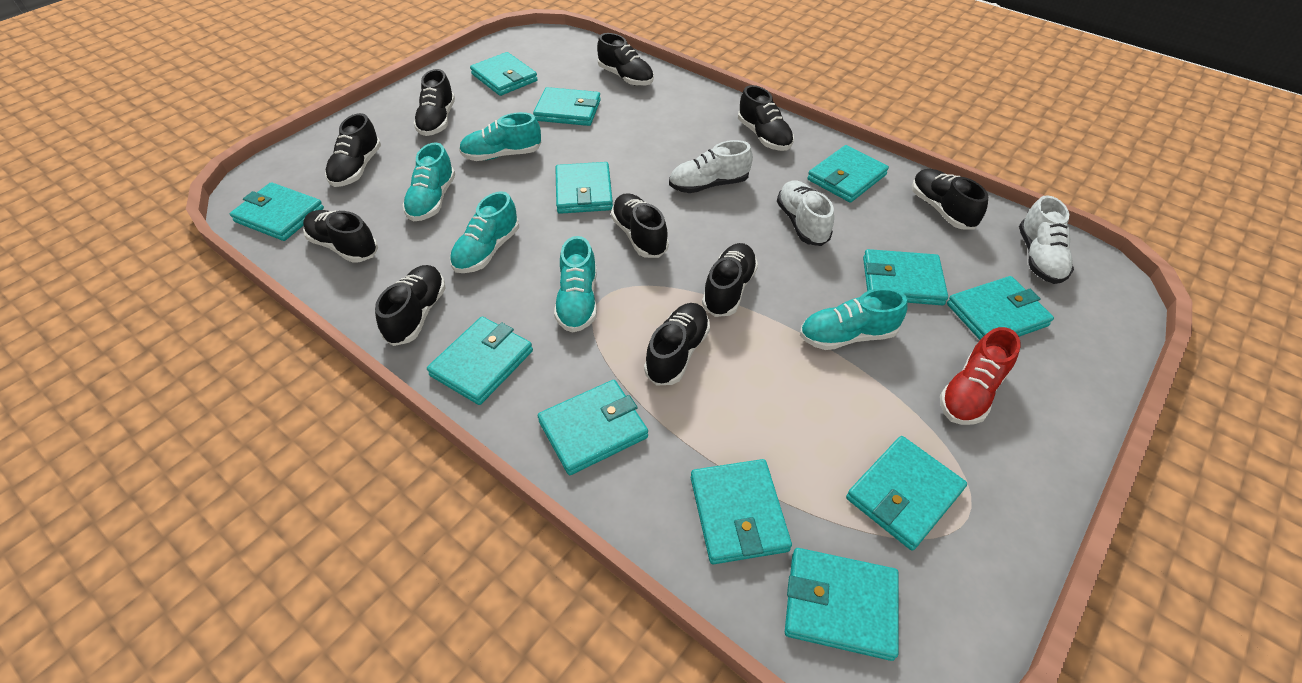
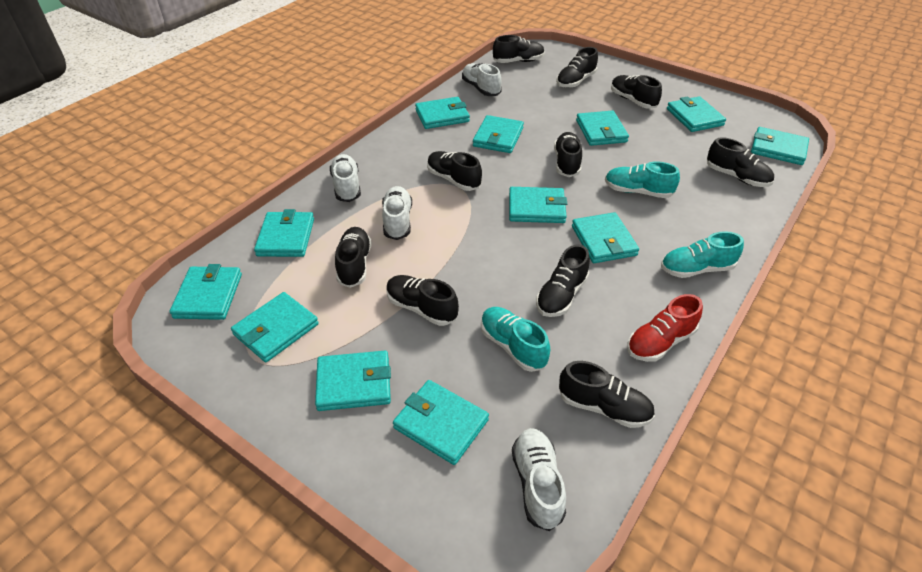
turquoise shoe: [403,142,455,221] [450,191,519,273] [459,112,541,161] [554,236,597,333] [800,288,908,350] = 5 -> [481,307,550,372] [605,161,680,198] [661,231,744,278] = 3
white shoe: [669,140,753,193] [777,180,834,246] [1019,195,1074,284] = 3 -> [330,154,361,202] [382,186,412,240] [462,63,502,96] [512,428,566,531] = 4

